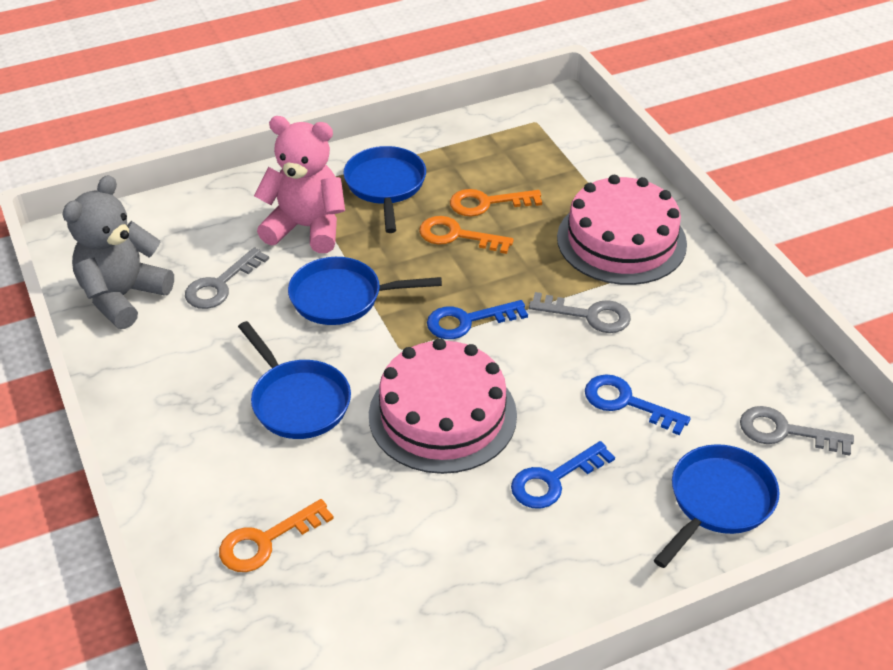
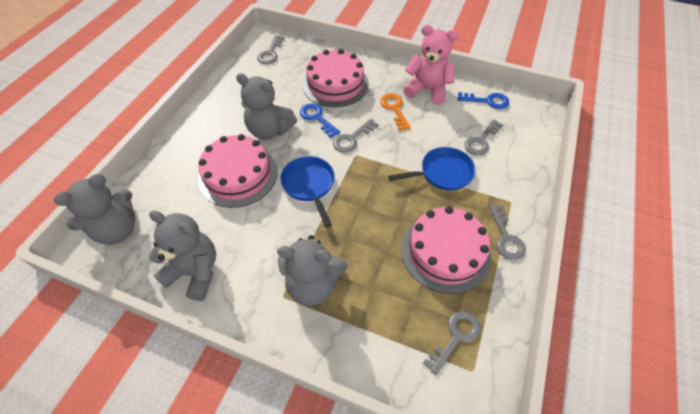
blue key: [427,300,528,339] [511,441,615,509] [585,374,691,435] = 3 -> [300,104,340,138] [457,92,509,109] = 2
blue pan: [238,321,351,439] [288,257,442,325] [343,146,426,233] [654,444,780,568] = 4 -> [280,156,335,228] [388,147,475,191] = 2
grey key: [185,247,269,309] [529,292,631,333] [740,406,854,456] = 3 -> [257,35,285,64] [333,119,379,153] [423,311,481,376] [464,119,503,156] [489,205,526,260] = 5
grey teddy bear: [63,175,174,329] = 1 -> [54,174,135,245] [149,210,216,301] [236,73,297,140] [277,235,347,306] = 4
orange key: [219,499,334,572] [419,216,514,254] [450,189,542,217] = 3 -> [380,94,411,131] = 1
pink cake: [369,338,517,474] [557,175,687,285] = 2 -> [198,134,278,208] [302,49,369,107] [401,206,491,294] = 3

